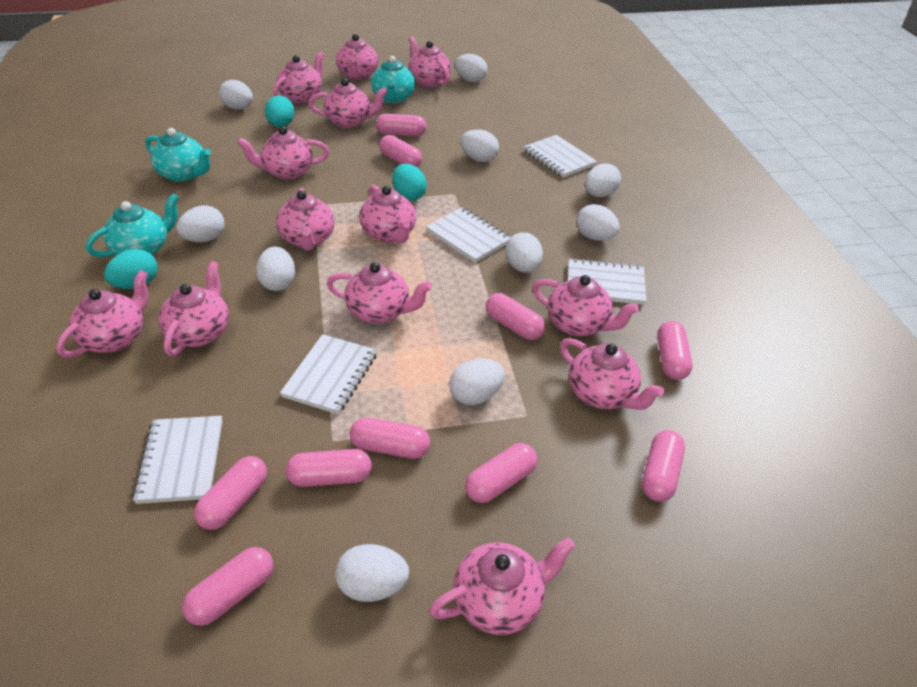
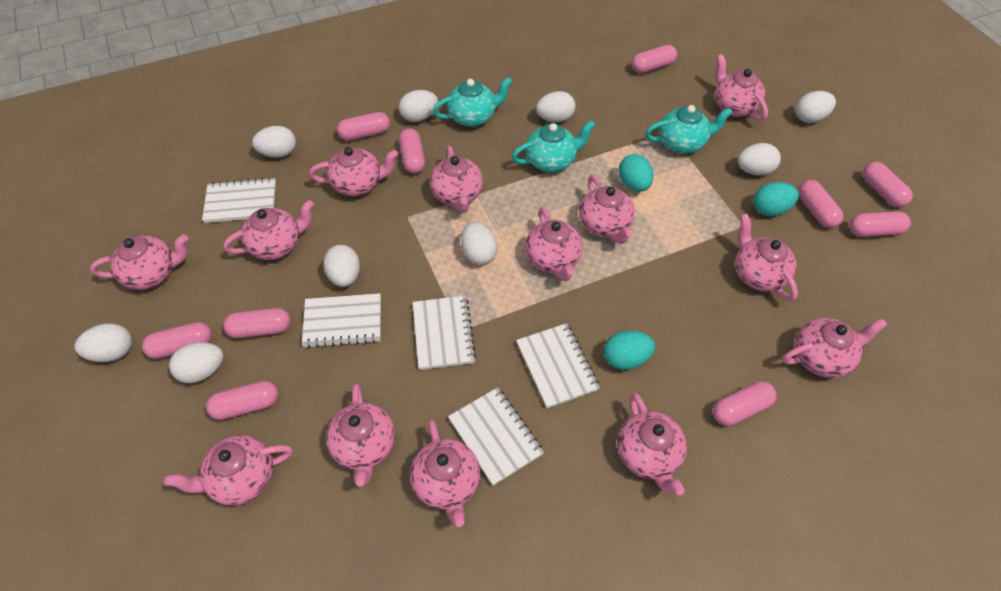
white egg: [176,205,224,242] [219,80,253,109] [256,247,295,291] [335,544,409,602] [449,359,505,405] [455,54,487,82] [460,130,499,162] [506,232,543,273] [576,204,620,241] [585,163,621,197] = 10 -> [74,323,132,362] [169,342,224,383] [252,126,296,158] [323,245,360,287] [399,90,438,122] [461,222,498,265] [536,91,576,122] [738,143,781,175] [795,91,836,123] = 9

